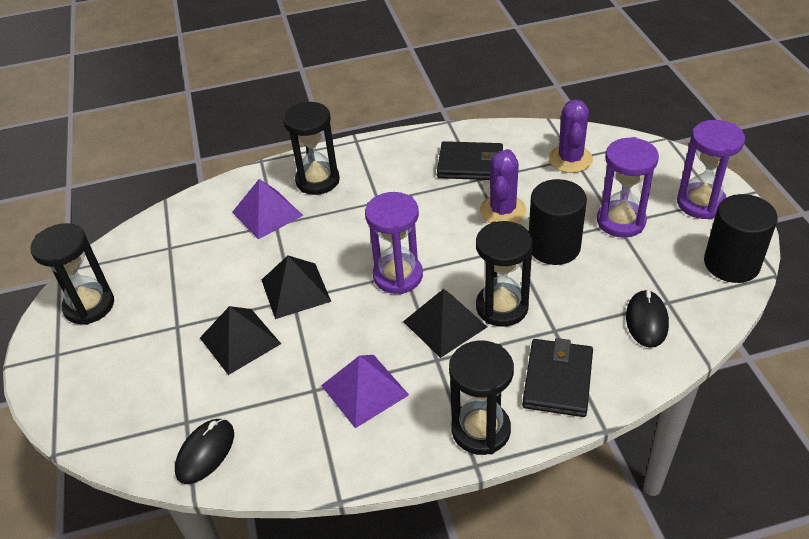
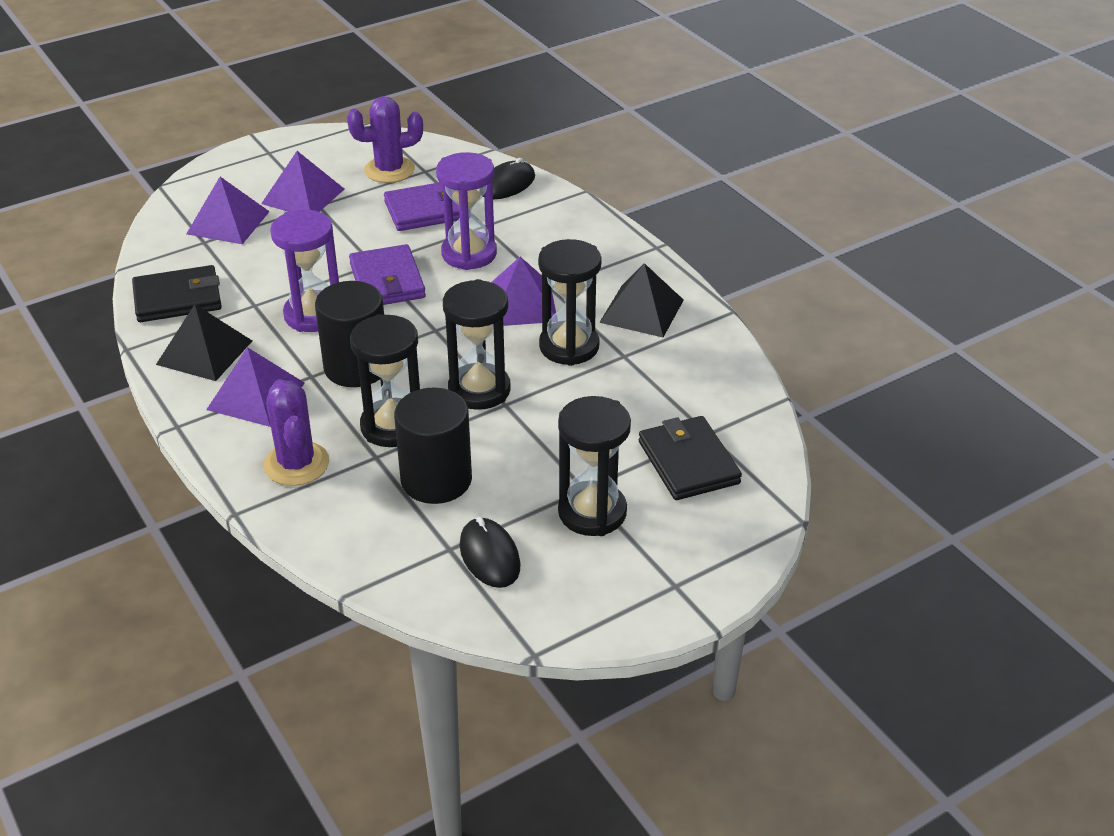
black pyramid: [200,306,281,375] [262,256,331,319] [403,289,487,358] = 3 -> [156,304,252,381] [599,263,684,337] = 2
purple hourglass: [365,192,423,294] [597,137,659,238] [677,120,745,219] = 3 -> [270,210,339,332] [436,152,497,270] = 2
purple pyramid: [232,179,303,239] [321,355,409,428] = 2 -> [186,177,270,244] [206,347,305,427] [261,151,344,212] [491,257,556,326] = 4
purple wallet: none = 0 -> [349,244,426,305] [384,182,460,231] = 2

